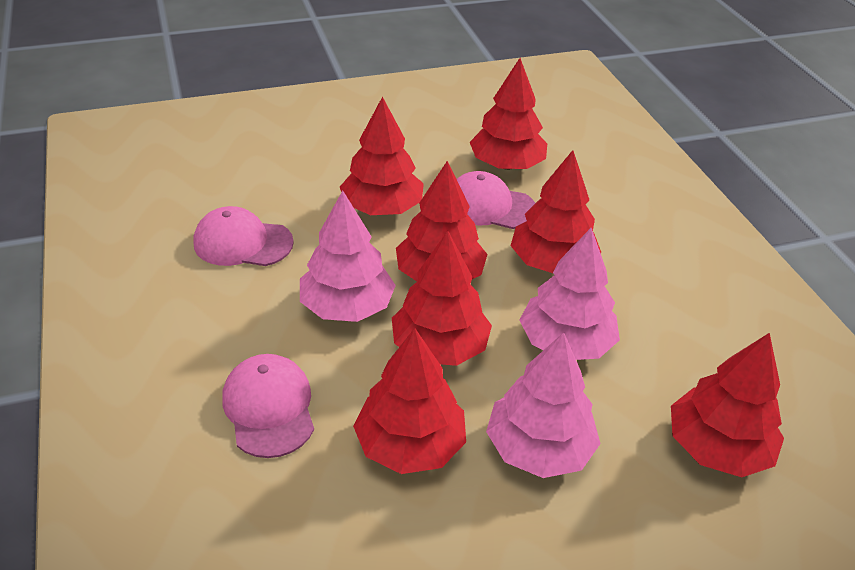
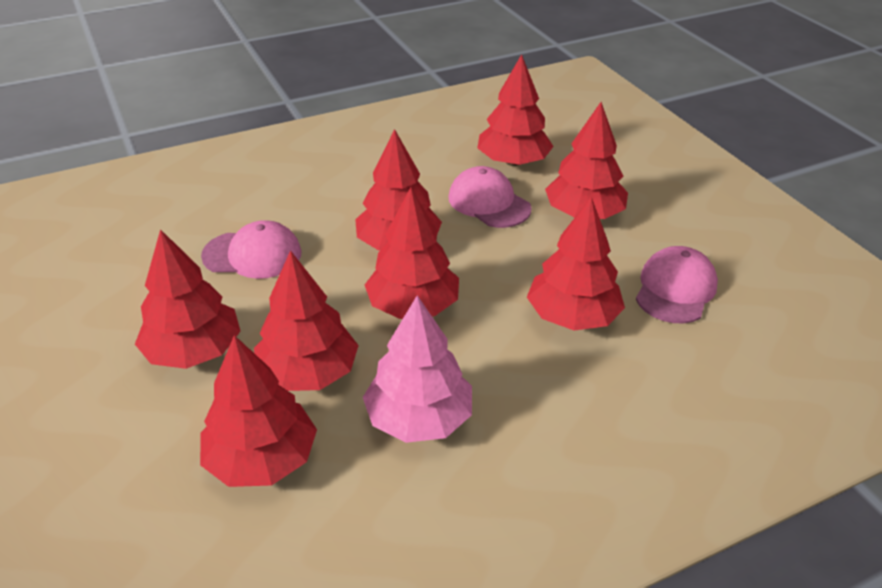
pink tree: [300,191,396,322] [486,332,601,478] [519,228,620,360] = 3 -> [363,295,472,443] = 1
red tree: [340,97,424,215] [353,328,466,474] [392,231,492,366] [396,161,487,281] [470,58,547,170] [510,150,602,274] [671,333,784,477] = 7 -> [135,229,241,369] [200,335,317,487] [254,250,359,391] [355,129,442,251] [365,187,459,319] [478,54,554,166] [527,197,625,331] [545,102,628,219] = 8

